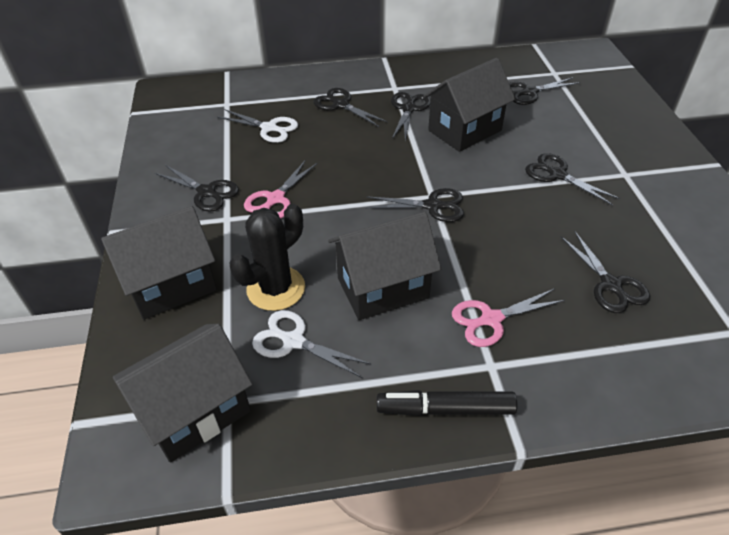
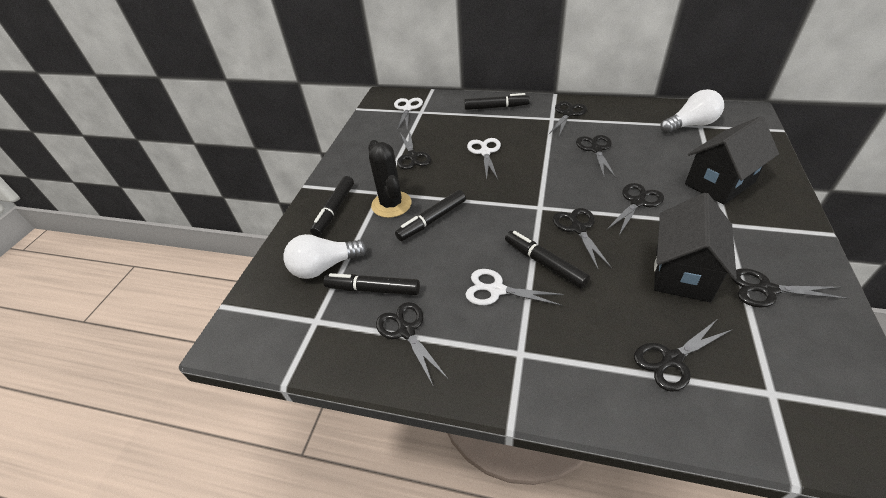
black house: [101,206,217,320] [113,324,252,463] [328,212,441,320] [424,58,515,152] = 4 -> [654,193,737,302] [685,116,779,205] = 2
black marker: [377,390,518,416] = 1 -> [310,176,354,236] [324,273,420,295] [395,190,466,241] [464,93,530,110] [505,231,590,289] = 5
black scissors: [155,165,239,212] [314,88,387,127] [365,188,464,222] [391,92,431,140] [509,77,580,105] [525,153,620,206] [561,231,650,313] = 7 -> [376,302,448,385] [397,130,431,170] [549,101,587,136] [553,208,612,271] [576,135,616,178] [606,183,664,235] [634,320,733,392] [732,268,849,307] = 8
pink scissors: [244,160,317,218] [452,289,565,347] = 2 -> none = 0
white light bulb: none = 0 -> [283,234,368,279] [660,89,724,134] = 2
white scissors: [217,109,298,143] [252,310,371,378] = 2 -> [394,98,423,130] [466,269,564,306] [467,138,501,180] = 3

